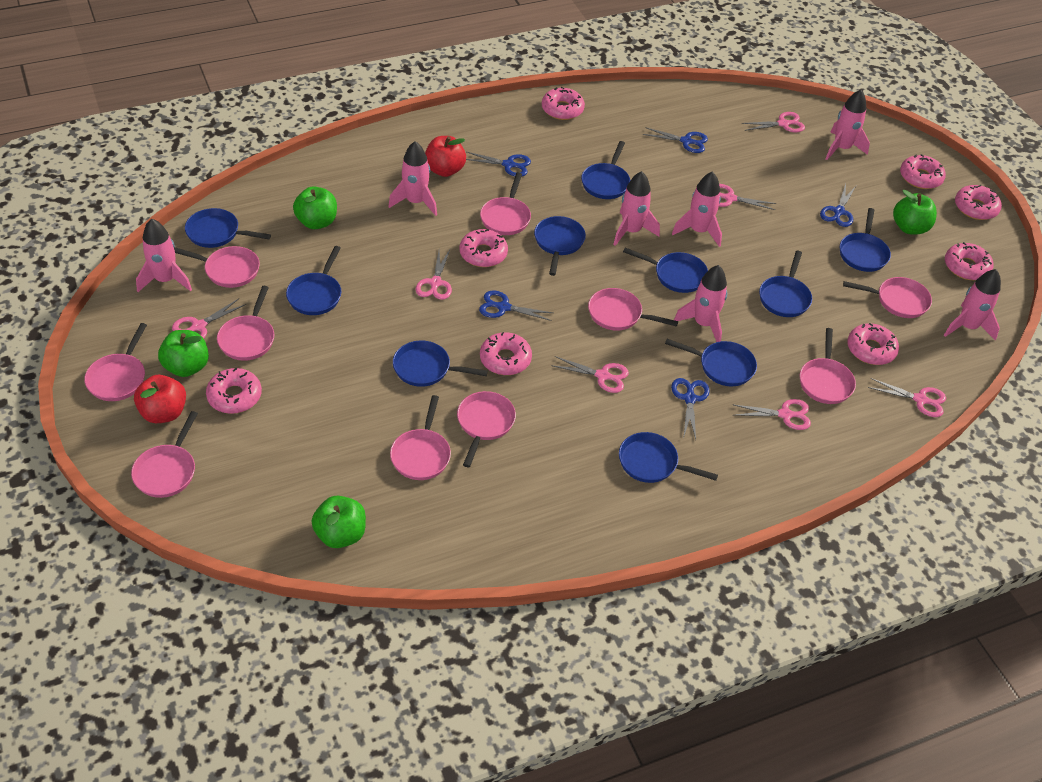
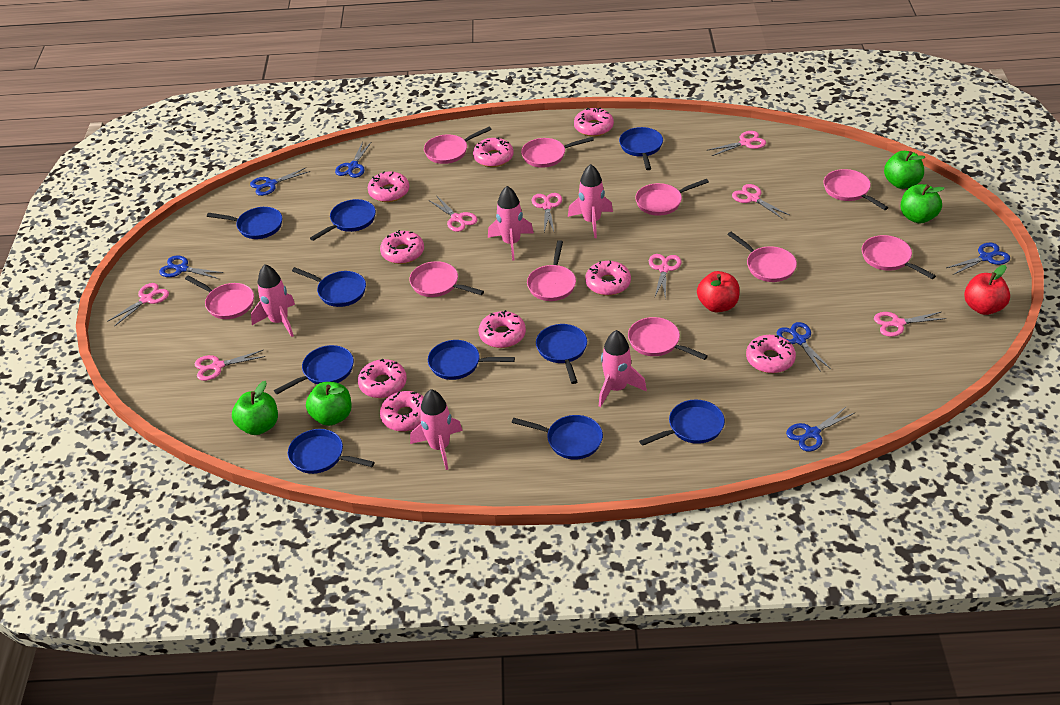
blue scissors: [466,152,531,177] [479,290,553,321] [643,127,708,153] [671,378,710,439] [820,184,856,227] = 5 -> [159,256,223,279] [250,167,310,196] [335,142,371,178] [777,322,831,372] [786,406,855,452] [946,243,1010,275] = 6
pink donut: [206,368,262,414] [459,229,508,267] [480,332,532,375] [542,87,585,120] [848,323,899,365] [900,154,946,189] [945,242,993,280] [955,185,1002,220] = 8 -> [358,359,407,398] [368,171,409,202] [380,230,424,264] [380,391,424,432] [473,137,514,167] [479,310,526,348] [574,107,614,137] [585,261,631,296] [746,335,796,373] = 9
pink rocket: [136,218,192,292] [388,141,437,216] [613,171,660,246] [672,172,722,247] [674,265,727,342] [826,90,870,160] [944,269,1001,341] = 7 -> [251,264,295,337] [410,389,463,470] [488,186,534,261] [568,164,613,238] [599,330,647,407] = 5
pink scissors: [172,299,246,338] [415,250,452,300] [551,356,629,393] [719,184,776,210] [732,399,811,430] [742,112,805,132] [868,378,946,417] = 7 -> [107,283,169,327] [195,350,265,381] [428,195,478,232] [532,193,562,232] [649,254,681,300] [708,131,766,156] [732,184,789,219] [874,312,947,337] = 8

